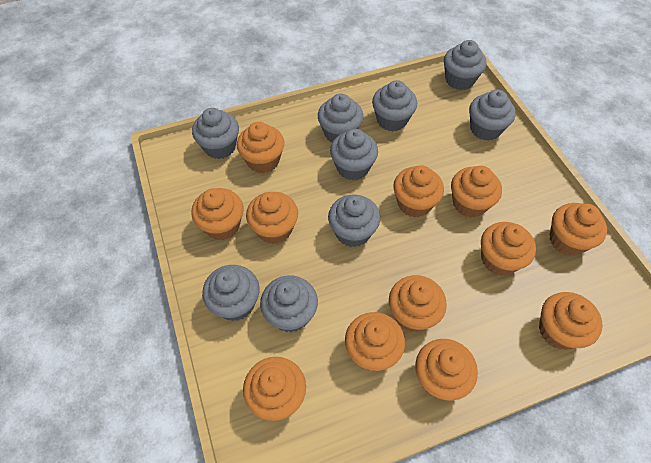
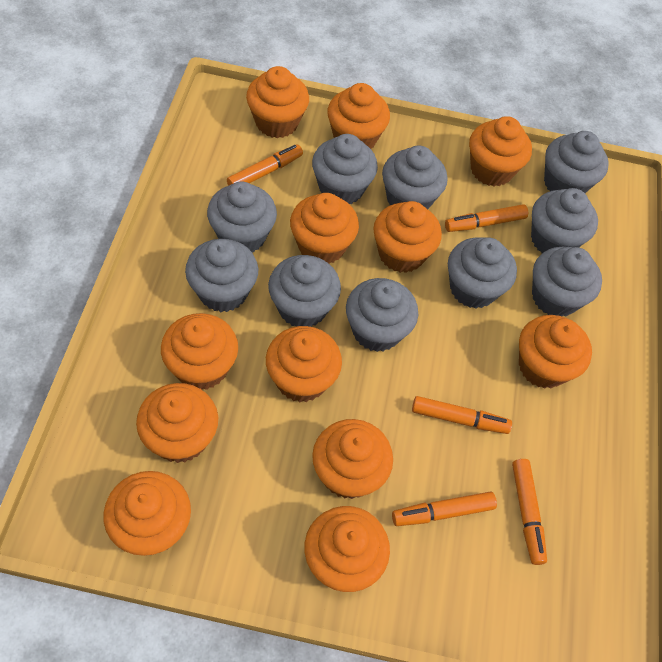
grey cupcake: [192,108,239,159] [202,265,260,321] [260,275,318,332] [318,94,363,143] [328,194,380,247] [330,129,378,180] [372,80,417,131] [444,40,487,90] [469,89,516,141] = 9 -> [185,239,258,312] [207,181,277,253] [268,255,341,327] [312,134,378,204] [346,278,418,352] [382,146,448,209] [448,237,517,309] [531,188,598,253] [532,247,602,316] [544,131,609,193] = 10
orange marker: none = 0 -> [227,144,303,186] [392,491,497,526] [412,396,512,434] [445,204,528,232] [512,459,547,565] = 5

